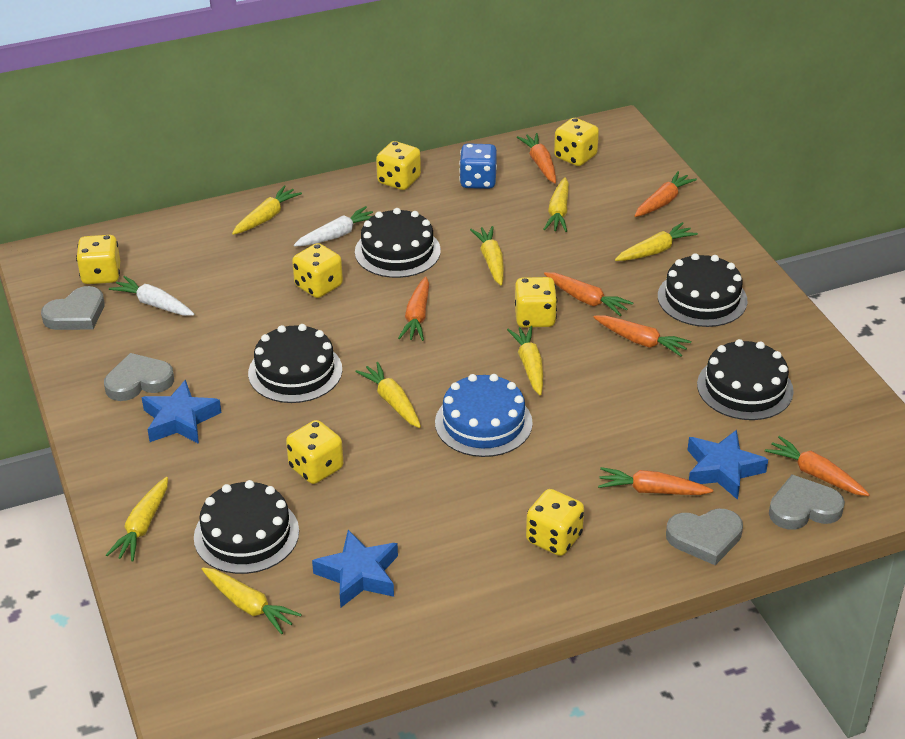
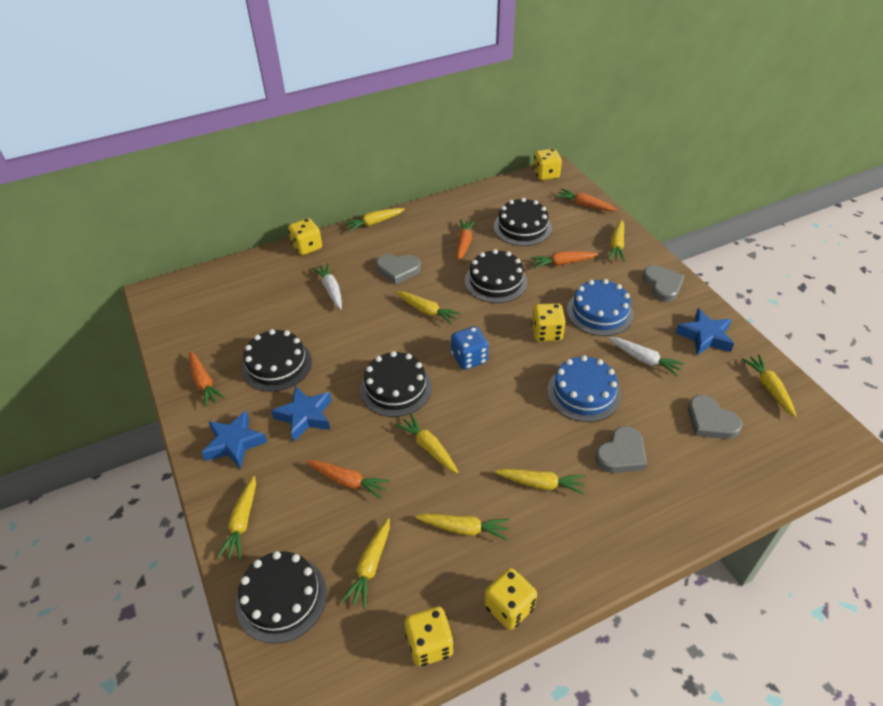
blue cake: [435,374,533,457] = 1 -> [547,355,621,422] [567,279,634,336] = 2
orange carrot: [398,277,429,341] [517,133,556,183] [544,272,633,316] [593,315,691,357] [598,467,713,495] [635,171,697,217] [765,436,870,496] = 7 -> [189,351,225,407] [306,460,390,499] [456,219,476,262] [530,251,598,269] [556,188,617,211] = 5
yellow carrot: [106,477,168,562] [202,567,302,634] [232,186,302,235] [355,362,421,428] [470,226,504,286] [507,326,543,395] [543,177,569,232] [615,222,698,261] = 8 -> [217,476,256,559] [342,518,390,609] [343,208,405,232] [395,414,459,474] [396,291,461,324] [415,514,510,540] [495,469,585,495] [608,219,625,262] [742,354,797,417] = 9
yellow dice: [76,235,120,284] [286,420,343,484] [292,243,343,298] [376,141,421,190] [515,277,557,328] [526,489,584,556] [554,118,599,166] = 7 -> [288,218,322,255] [405,607,454,666] [484,568,537,630] [531,303,566,342] [533,149,562,180] = 5

